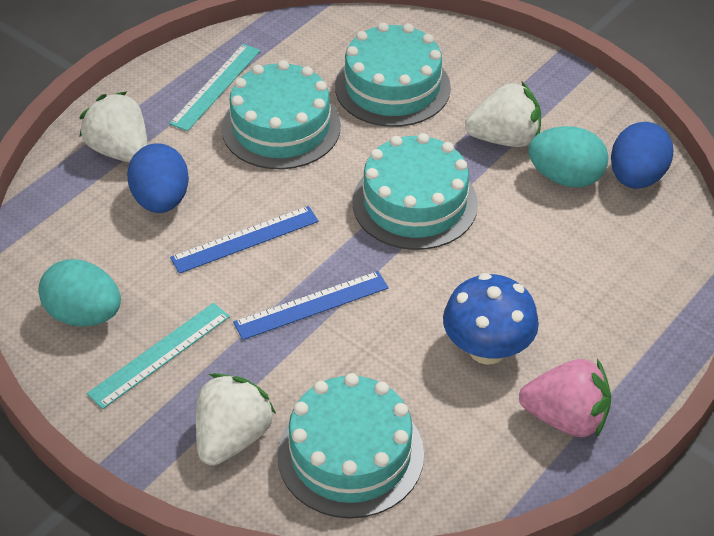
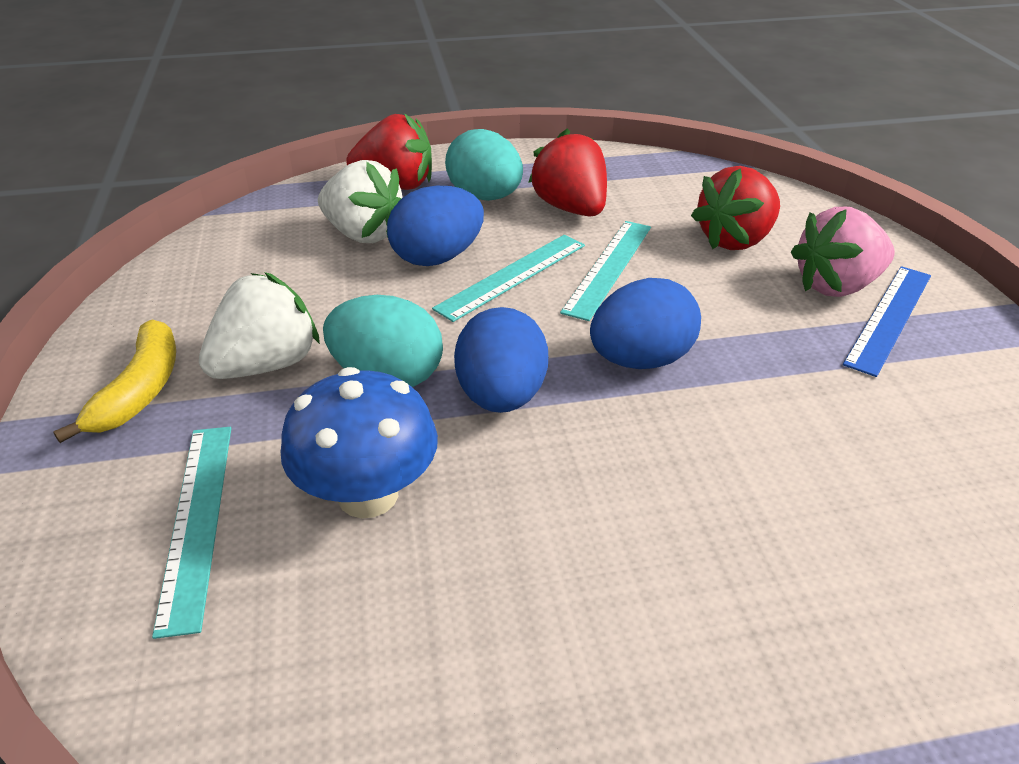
blue egg: [127,143,189,213] [611,122,673,189] = 2 -> [387,186,484,266] [454,307,548,413] [590,278,701,369] = 3
blue ruler: [170,206,319,274] [233,271,389,340] = 2 -> [843,266,931,377] = 1
red strawberry: none = 0 -> [346,113,432,190] [528,128,607,217] [691,166,780,250] = 3
turquoise cake: [221,60,341,169] [277,373,424,519] [335,22,451,127] [352,133,478,250] = 4 -> none = 0
turquoise ruler: [87,303,230,409] [169,44,261,131] = 2 -> [152,427,231,639] [432,235,585,322] [560,221,651,321] = 3
white strawberry: [79,92,148,162] [196,373,276,465] [465,82,541,147] = 3 -> [199,272,320,379] [318,160,403,243] = 2
yellow banana: none = 0 -> [53,320,176,443] = 1

